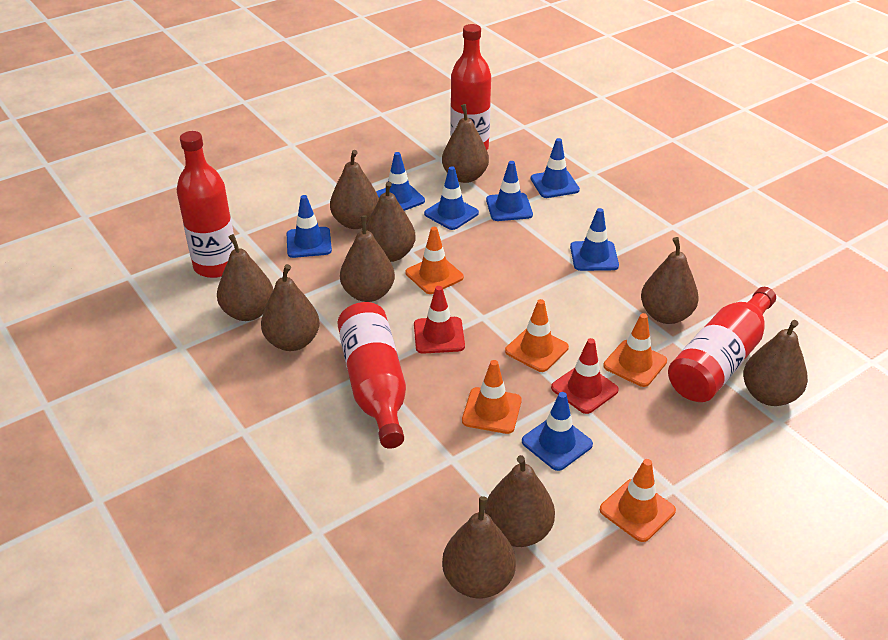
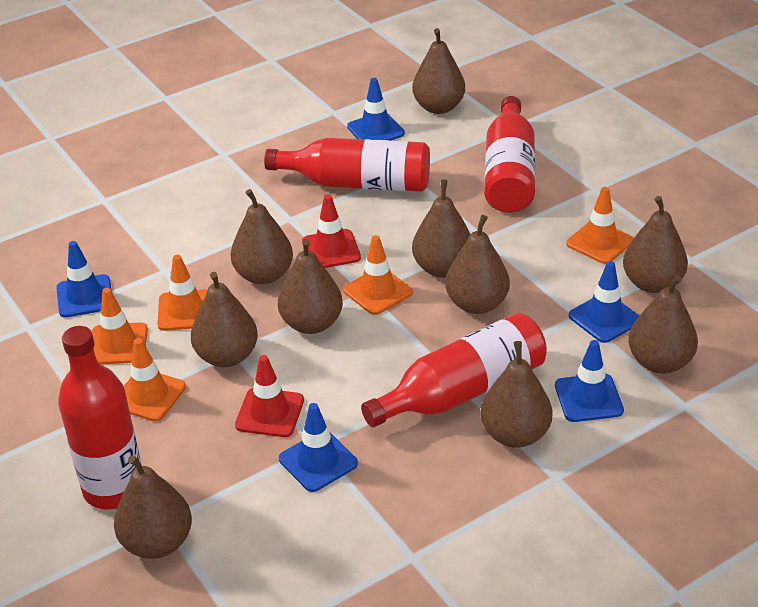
blue traffic cone: [287,195,332,258] [376,152,425,211] [424,166,479,230] [486,161,533,221] [522,392,593,471] [531,138,580,198] [570,208,619,271] = 7 -> [56,241,112,318] [279,403,358,492] [347,78,405,140] [555,340,624,422] [569,261,640,343] = 5

